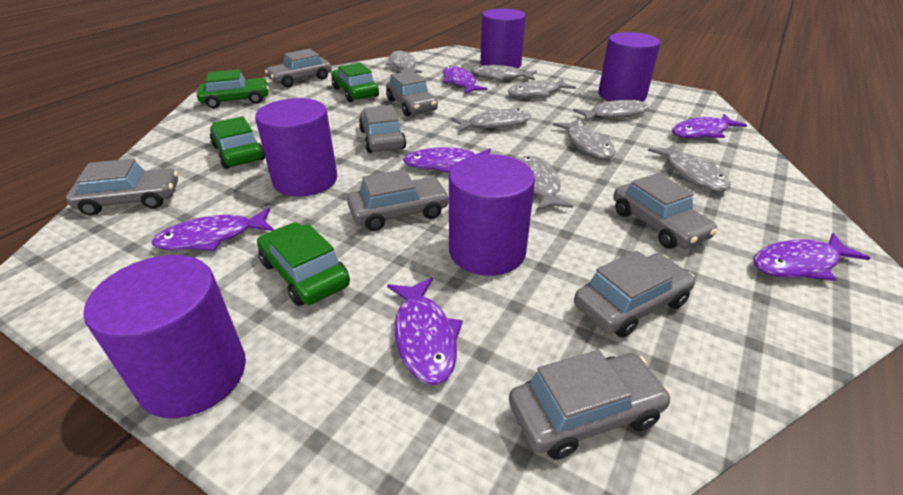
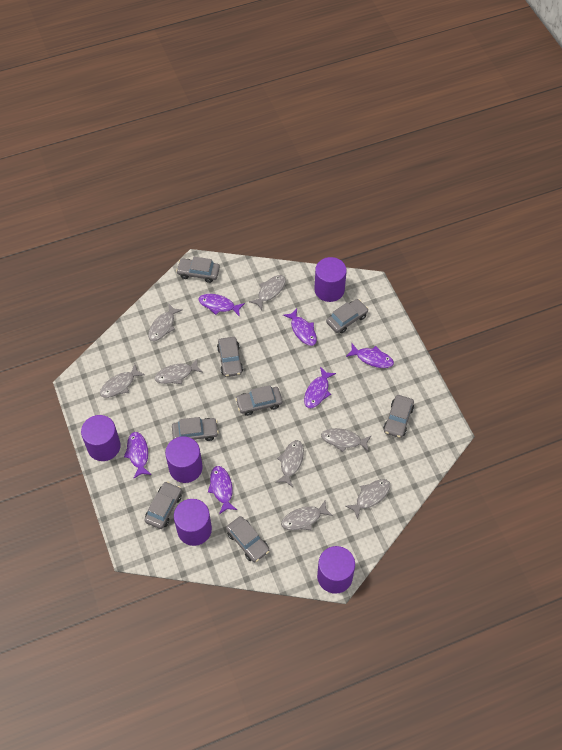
green car: [197,69,269,108] [210,116,265,169] [257,222,350,306] [331,63,379,102] = 4 -> none = 0

